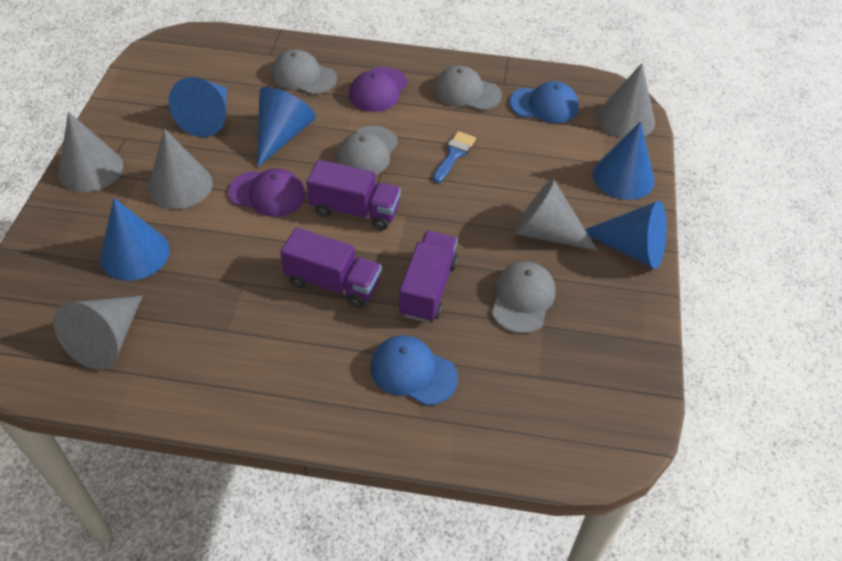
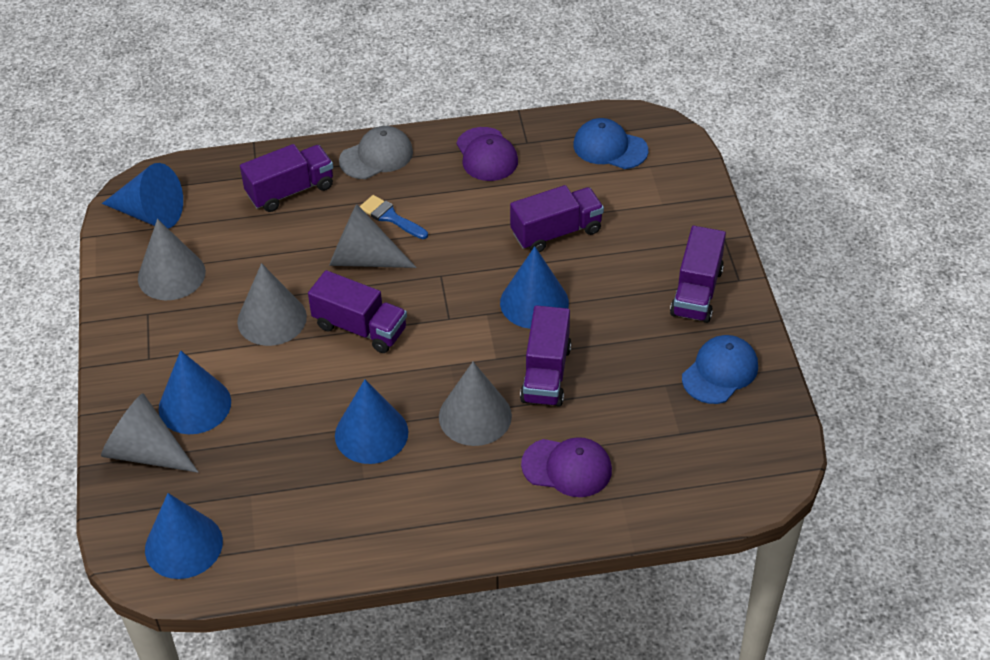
grey cap: [271,49,337,95] [336,126,398,175] [434,66,502,111] [491,261,556,334] = 4 -> [339,126,413,179] = 1
purple truck: [280,227,382,308] [307,160,401,230] [399,231,458,323] = 3 -> [240,144,333,212] [308,270,407,353] [510,185,604,252] [520,305,571,407] [670,226,726,323] = 5

